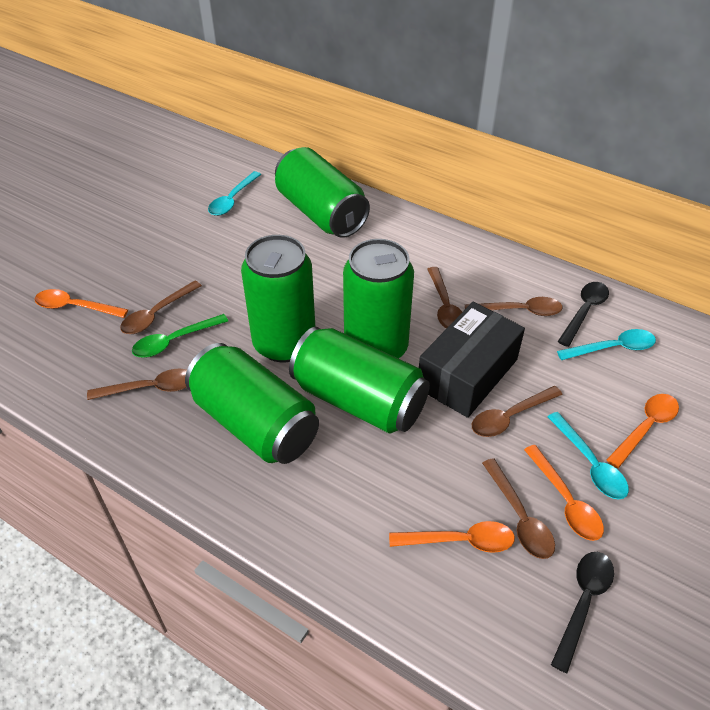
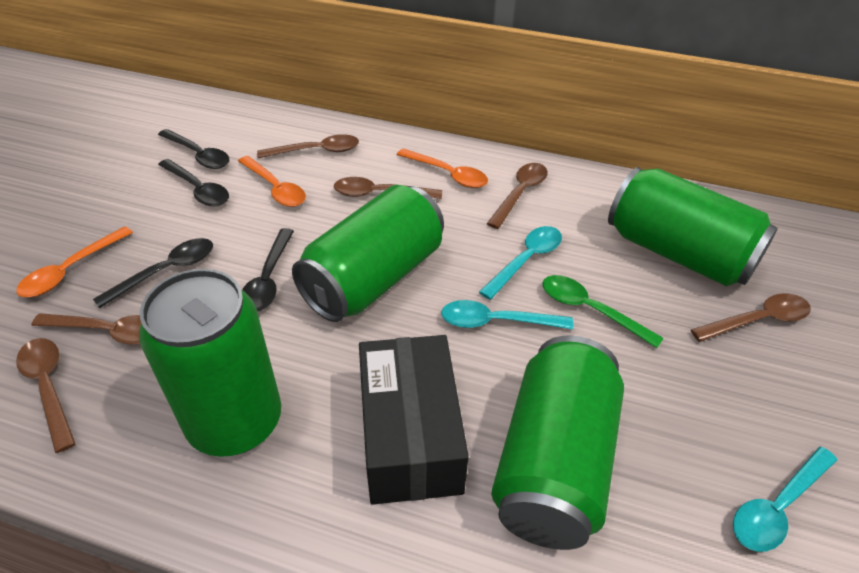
black spoon: [551,552,614,673] [558,282,609,347] = 2 -> [93,238,213,308] [158,129,229,169] [158,159,229,207] [242,228,294,312] = 4
green can: [185,343,319,464] [241,235,315,362] [275,147,370,238] [289,327,430,433] [343,239,414,359] = 5 -> [139,269,281,457] [292,185,444,322] [491,335,624,550] [608,167,778,286] = 4
orange spoon: [35,289,128,318] [389,521,515,553] [524,445,604,541] [607,394,679,468] = 4 -> [16,226,133,297] [238,156,306,207] [397,149,488,188] = 3

